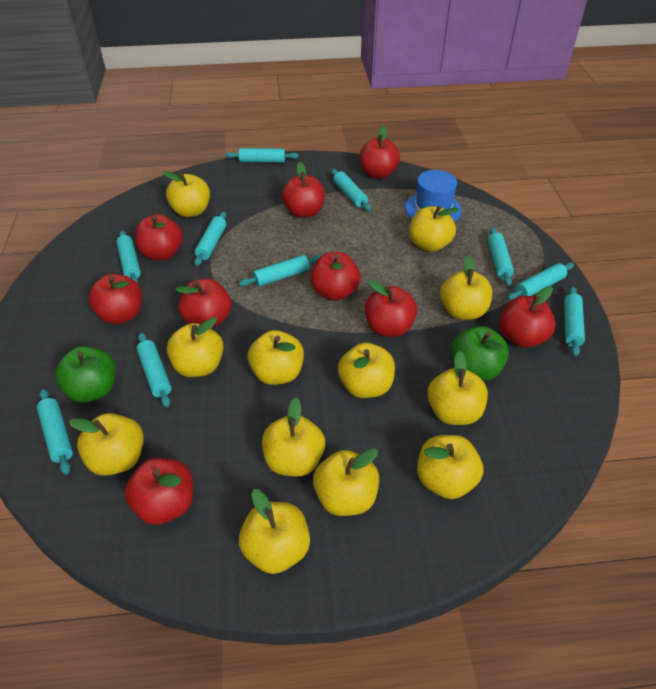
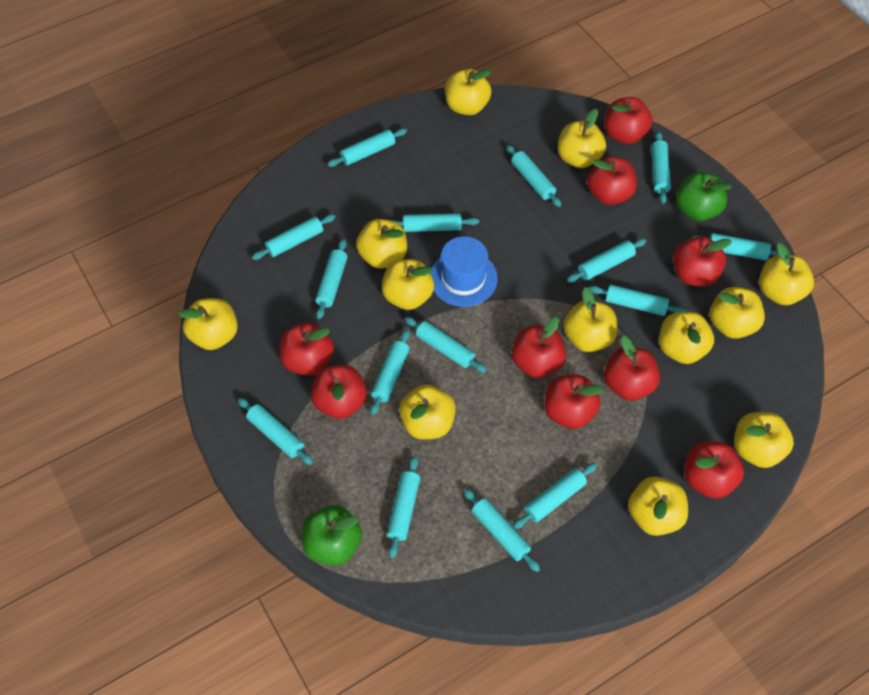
turquoise rolling pin: [37,389,73,475] [116,230,141,283] [136,332,171,407] [194,212,226,266] [225,148,299,163] [239,255,321,287] [331,169,371,211] [488,227,514,286] [507,263,574,300] [564,286,585,356] = 10 -> [238,398,313,465] [252,214,335,260] [315,239,348,319] [327,128,407,167] [370,329,410,415] [387,456,420,558] [391,213,479,232] [405,317,487,373] [464,488,540,572] [507,145,562,207] [513,463,597,529] [567,238,646,283] [589,284,686,316] [651,131,671,204] [691,233,779,261] = 15

